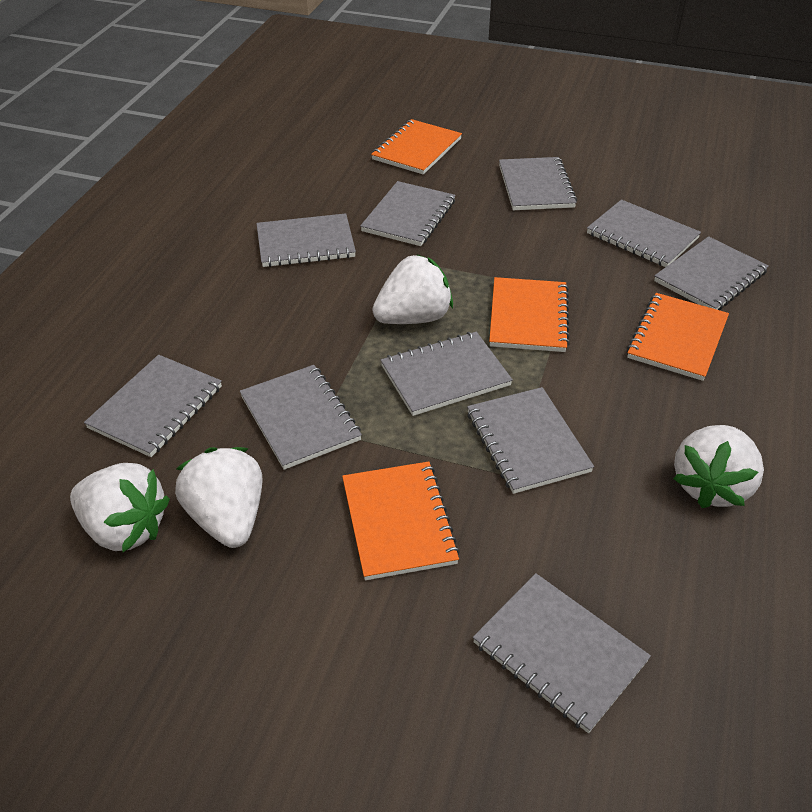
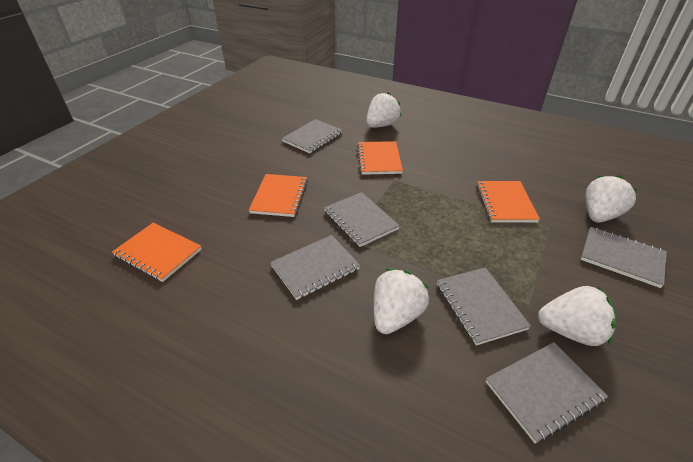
grey notebook: [84,355,222,457] [240,365,362,470] [256,213,356,267] [360,181,455,246] [381,332,513,416] [467,387,594,494] [473,573,651,733] [499,157,577,210] [587,199,701,267] [654,236,769,310] = 10 -> [270,235,360,300] [282,119,342,153] [324,192,400,247] [437,267,531,345] [486,342,609,443] [581,227,667,288] = 6

